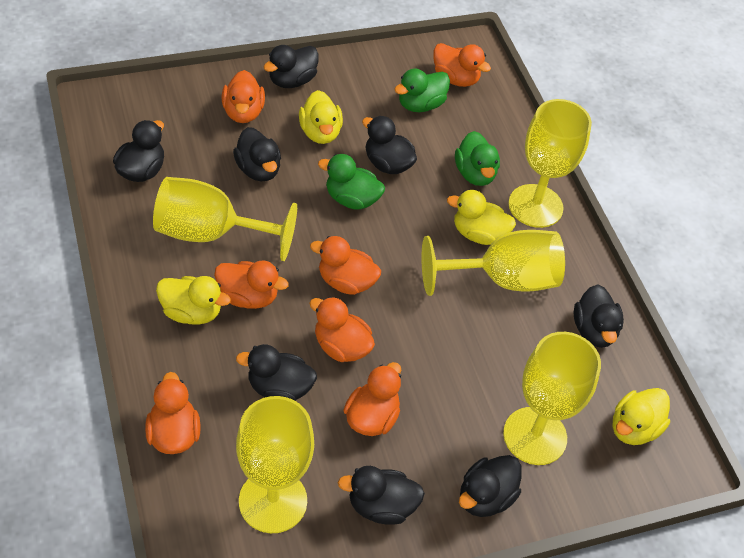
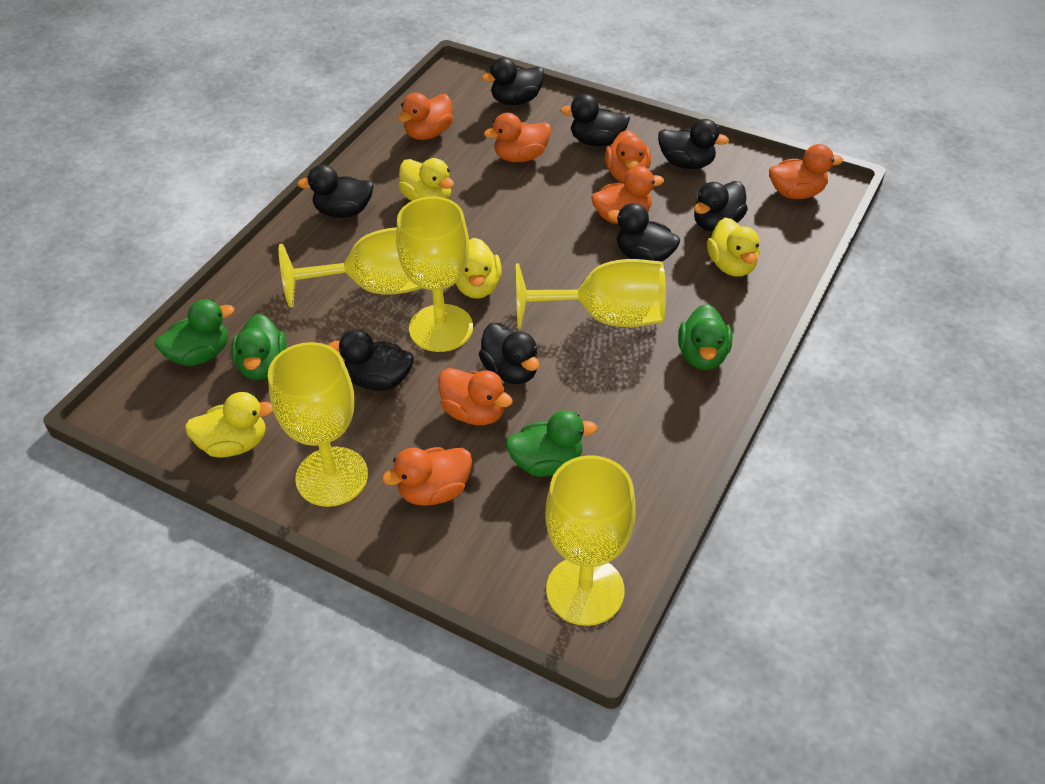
green duck: [318,154,385,209] [394,69,450,112] [455,131,500,186] = 3 -> [155,300,234,366] [231,314,287,380] [505,410,597,477] [678,304,732,370] = 4

